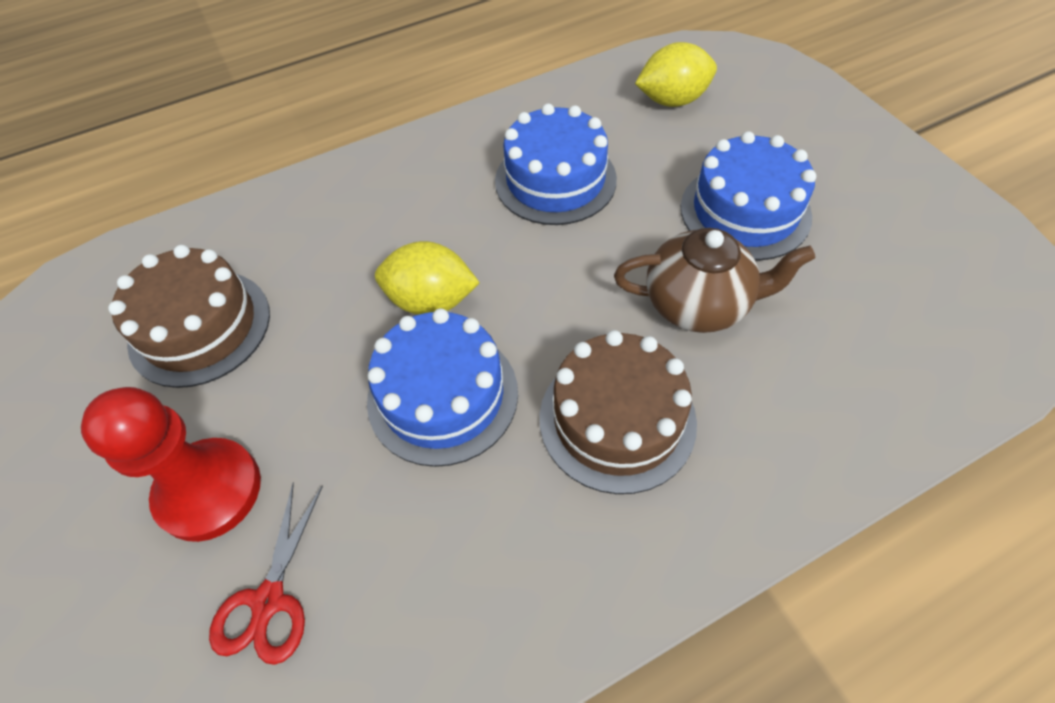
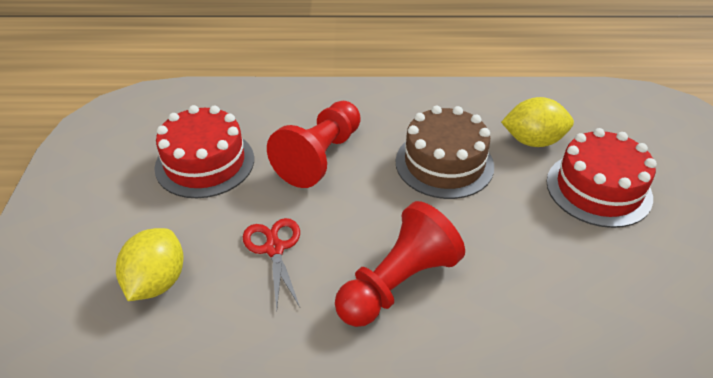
blue cake: [367,308,518,467] [495,104,617,225] [681,131,816,261] = 3 -> none = 0
brown cake: [108,245,270,388] [540,330,697,494] = 2 -> [396,106,494,199] = 1
brown teapot: [614,228,815,333] = 1 -> none = 0
red cake: none = 0 -> [154,105,254,198] [546,128,657,228] = 2
red pawn: [81,387,261,542] = 1 -> [267,101,361,188] [335,201,465,327] = 2

